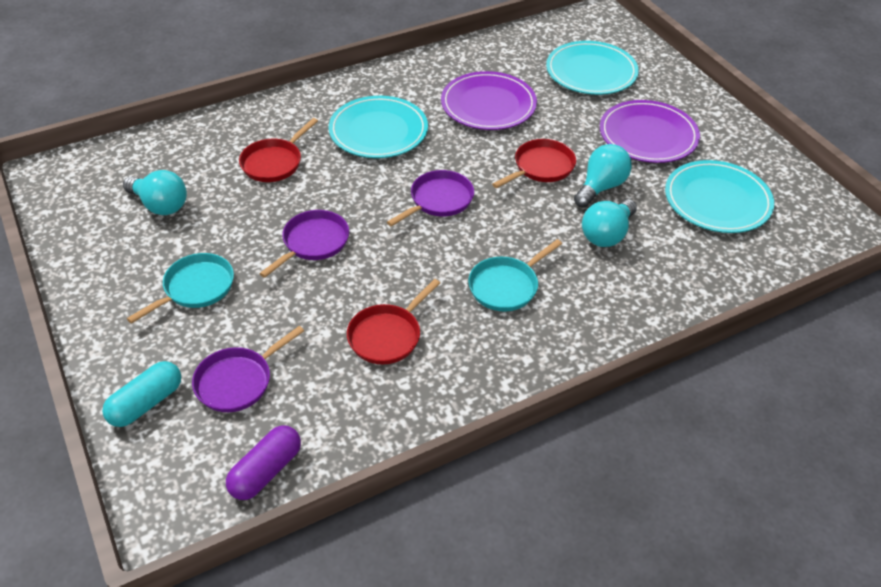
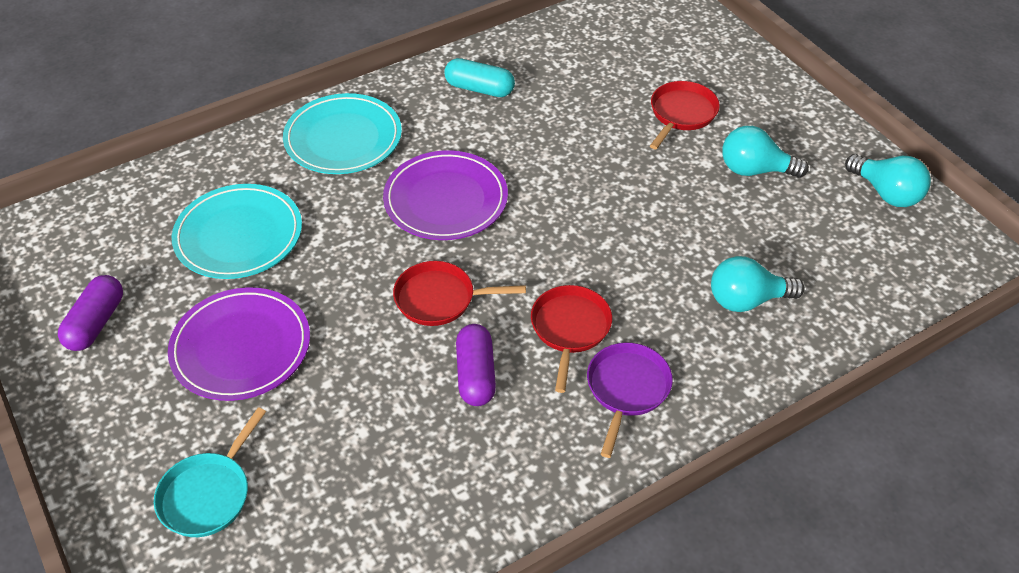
purple capsule: [226,425,301,500] = 1 -> [58,275,123,351] [456,324,496,406] = 2
purple pan: [192,326,304,412] [259,210,349,278] [387,170,474,227] = 3 -> [587,343,673,458] = 1
turquoise pan: [127,253,234,324] [468,239,562,311] = 2 -> [154,407,266,537] = 1
turquoise plate: [329,96,428,158] [546,41,639,95] [665,160,774,233] = 3 -> [172,184,302,279] [283,93,402,174] = 2

